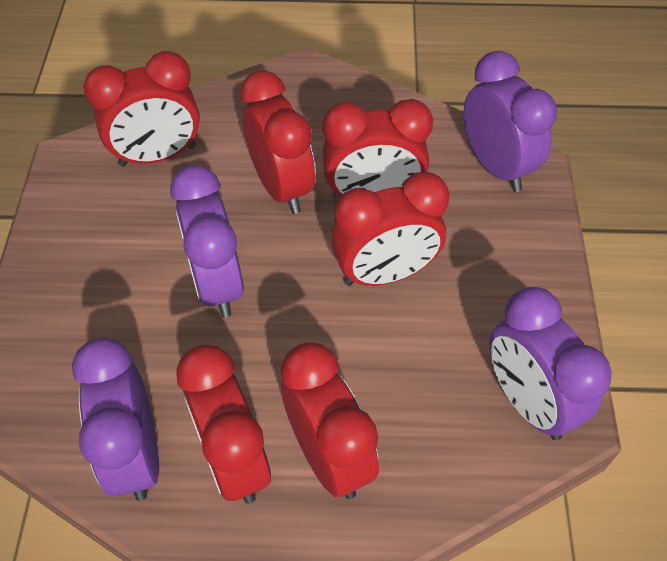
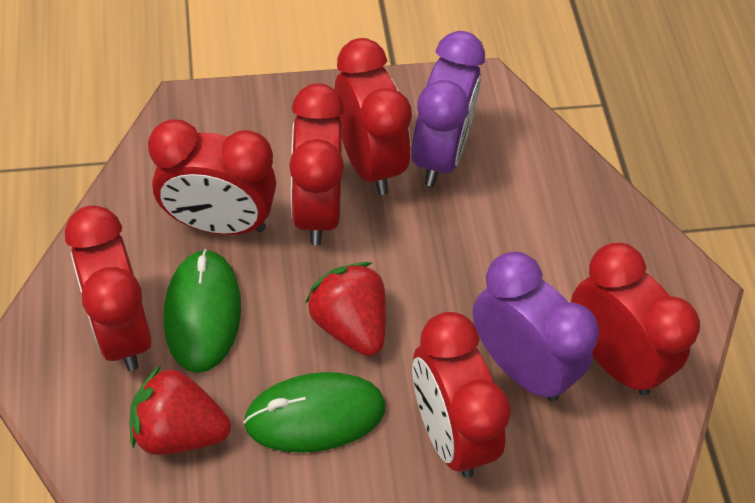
green mouse: none = 0 -> [164,249,241,373] [243,372,386,453] = 2
purple clock: [72,338,159,501] [170,165,244,318] [464,51,557,192] [489,287,612,440] = 4 -> [411,31,485,186] [473,252,599,402] = 2
red strawberry: none = 0 -> [130,365,231,455] [305,262,386,356] = 2

